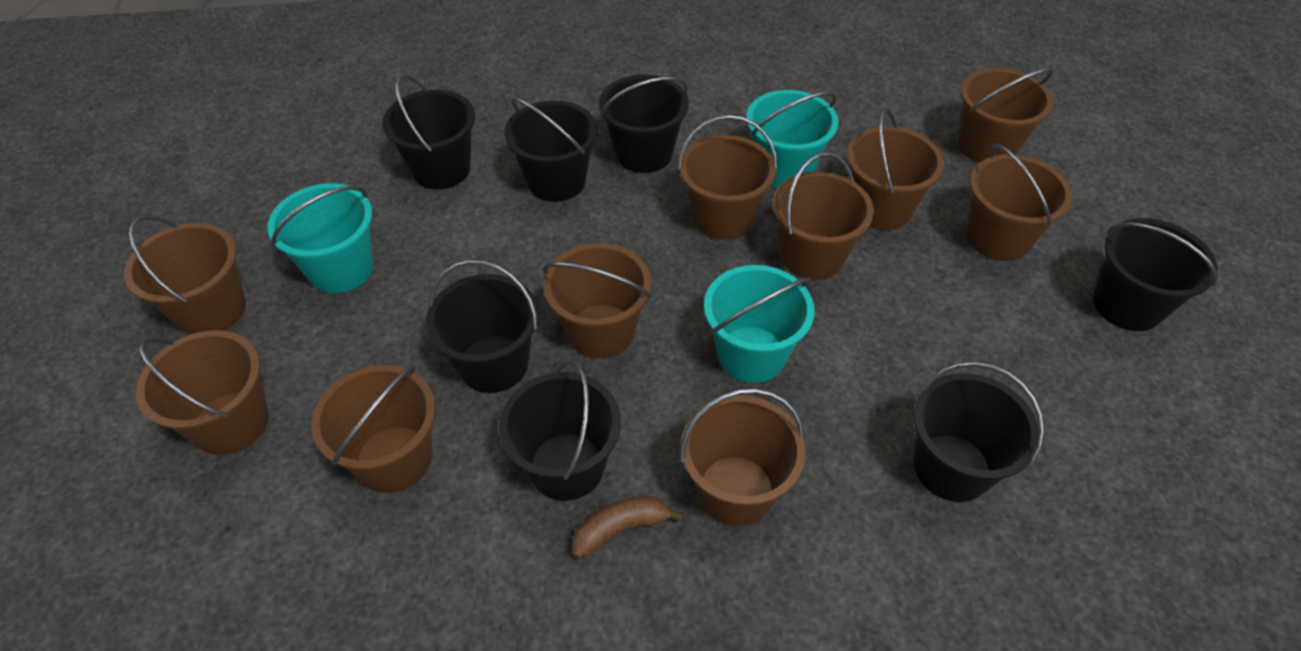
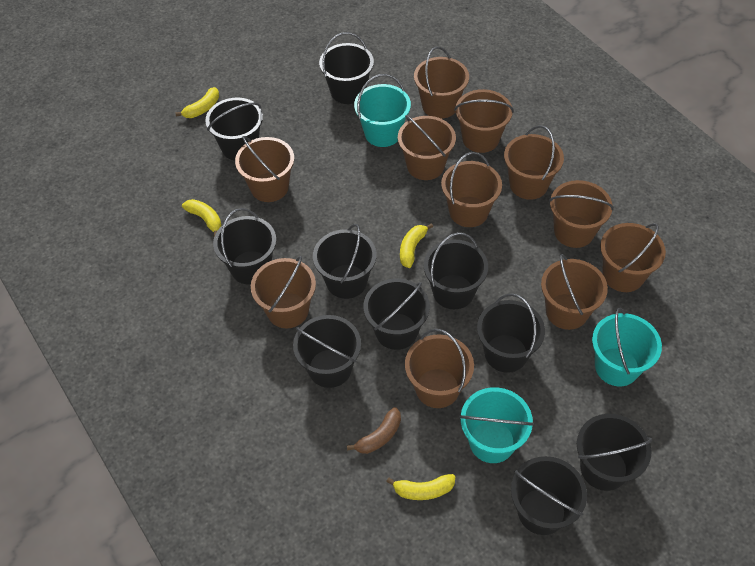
black bucket: [382,74,475,190] [426,260,538,393] [499,360,621,501] [504,97,597,202] [599,75,689,173] [914,361,1044,502] [1093,218,1218,331] = 7 -> [205,98,263,161] [213,208,276,285] [293,315,361,388] [313,224,377,299] [319,32,374,104] [364,278,430,350] [424,232,488,309] [477,293,545,373] [511,456,587,535] [577,414,652,491] = 10
brown bucket: [124,215,246,335] [136,330,269,455] [311,365,435,493] [543,243,651,359] [678,115,778,240] [680,388,806,526] [773,152,874,280] [847,108,944,230] [958,68,1054,163] [967,144,1072,261] = 10 -> [235,136,294,202] [251,256,316,328] [398,115,456,180] [405,329,474,408] [414,47,469,119] [441,152,502,227] [454,89,514,153] [504,125,564,200] [541,254,608,330] [549,180,614,248] [600,223,666,292] = 11
yellow banana: none = 0 -> [175,87,219,118] [182,199,222,236] [386,474,455,500] [400,223,433,268] = 4

